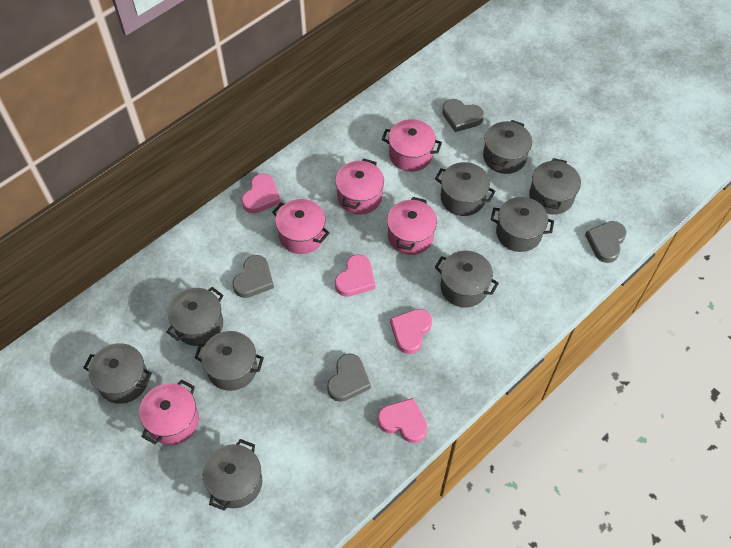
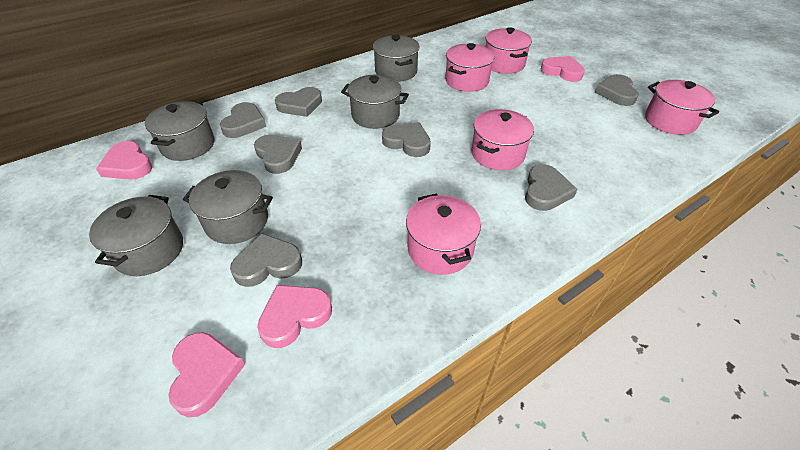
grey heart: [232,255,274,298] [327,353,371,402] [442,99,484,132] [585,221,627,263] = 4 -> [220,102,266,138] [230,233,302,287] [254,135,302,174] [275,87,322,117] [382,122,431,157] [525,164,578,211] [595,74,639,106] = 7
grey pot: [83,343,152,403] [167,287,223,346] [195,331,264,391] [203,439,262,511] [434,251,499,308] [435,162,496,216] [483,120,532,174] [491,197,554,252] [529,158,581,215] = 9 -> [89,195,183,276] [145,101,215,161] [183,170,273,244] [341,75,409,129] [373,34,420,82] = 5

